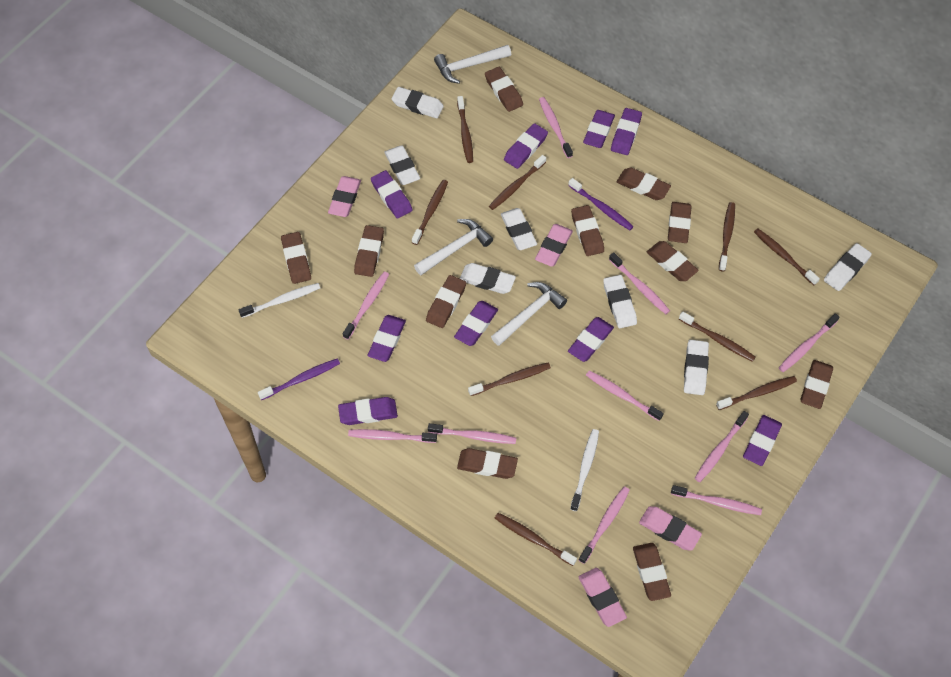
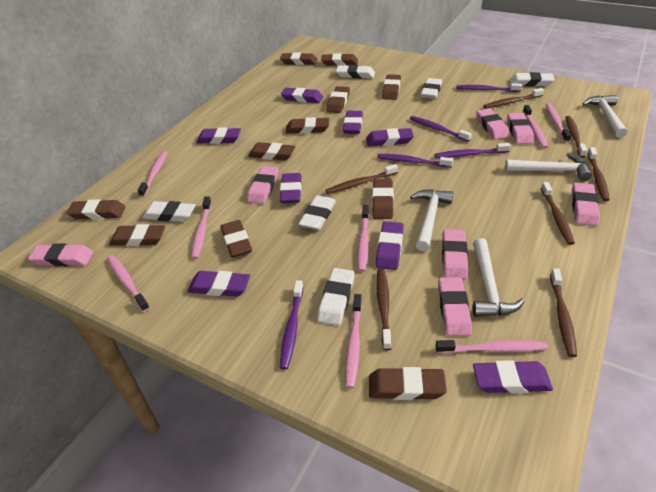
brown toothbrush: [412,180,448,245] [457,96,473,163] [468,362,551,396] [489,155,546,210] [495,513,577,566] [679,311,756,362] [716,376,797,410] [719,202,735,272] [754,229,820,285] = 9 -> [325,164,398,194] [376,269,392,350] [483,88,544,109] [541,182,575,245] [550,268,577,357] [565,116,587,158] [587,147,610,201] = 7
pink eraser: [328,176,361,217] [535,224,573,267] [579,568,627,627] [639,506,702,551] = 4 -> [28,244,93,266] [247,166,279,204] [438,277,472,336] [442,229,468,280] [476,108,510,139] [507,113,534,144] [572,183,600,226] = 7
pink toothbrush: [343,272,389,340] [348,429,437,443] [428,423,516,444] [539,97,573,158] [579,486,630,564] [586,371,664,421] [609,252,670,314] [671,485,762,515] [695,411,749,482] [779,313,839,372] = 10 -> [107,255,150,312] [137,151,168,197] [191,196,212,259] [345,294,362,389] [357,205,369,272] [436,340,548,354] [523,105,548,149] [546,103,571,142] = 8
purple eraser: [338,397,398,425] [367,315,406,362] [371,170,412,219] [454,301,498,346] [504,123,548,169] [568,317,614,362] [583,110,615,148] [611,108,642,155] [743,415,782,466] = 9 -> [188,271,250,297] [196,127,241,144] [280,173,302,203] [281,88,323,103] [343,111,363,134] [366,128,414,147] [375,221,404,270] [473,360,553,393] = 8
purple toothbrush: [258,358,340,400] [568,178,634,230] = 2 -> [280,280,303,370] [377,154,453,168] [410,116,472,142] [435,143,511,158] [456,83,522,92] = 5
white eraser: [384,146,420,185] [392,87,444,118] [460,263,516,294] [501,208,537,250] [603,275,637,328] [684,340,709,395] [824,243,872,291] = 7 -> [142,201,196,222] [299,195,336,230] [317,268,354,326] [336,65,375,78] [421,78,442,99] [510,72,555,86] = 6
white hammer: [414,219,493,275] [434,45,511,84] [491,282,567,346] = 3 -> [410,189,454,251] [473,238,525,317] [505,153,592,181] [583,95,628,138] = 4
white toothbrush: [239,283,320,318] [570,429,599,511] = 2 -> none = 0

